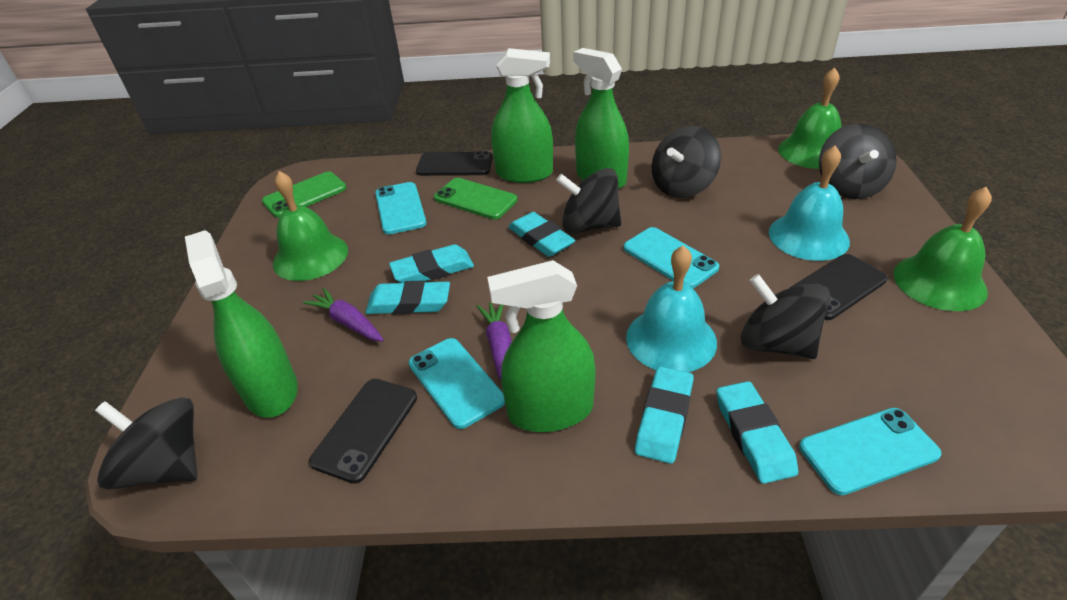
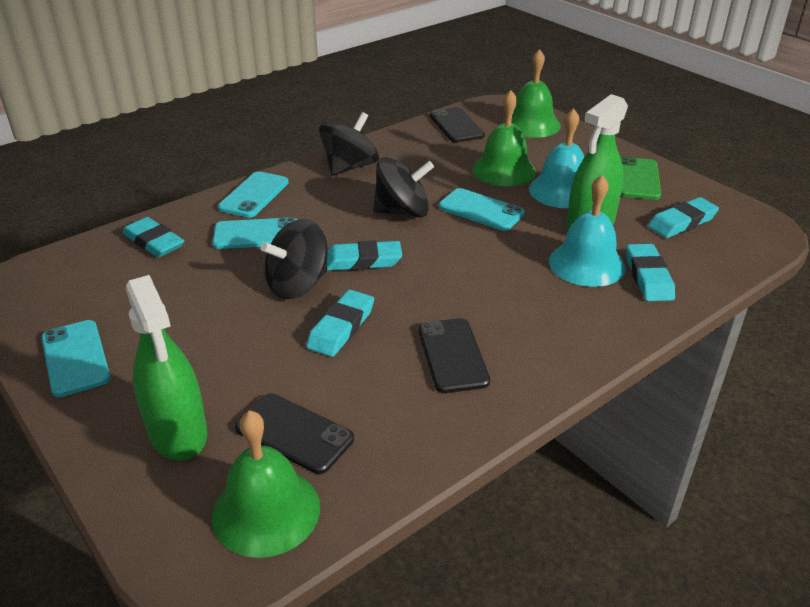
black spinning top: [95,398,197,490] [556,168,621,234] [652,126,721,198] [741,274,831,359] [819,124,897,199] = 5 -> [260,219,327,299] [319,112,379,176] [373,157,434,218] = 3
green phone: [262,172,347,218] [434,178,517,219] = 2 -> [621,157,661,200] = 1
green spray bottle: [185,230,298,418] [487,260,596,432] [491,48,553,183] [573,48,629,189] = 4 -> [126,275,208,460] [566,94,628,230] = 2
purple carrot: [303,288,384,342] [477,302,512,380] = 2 -> none = 0

